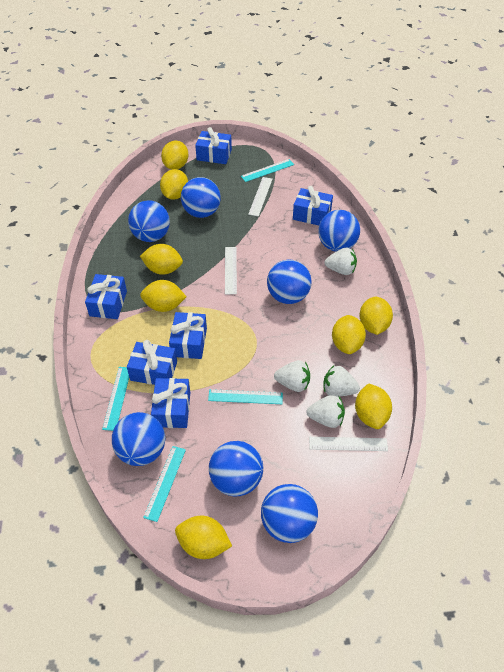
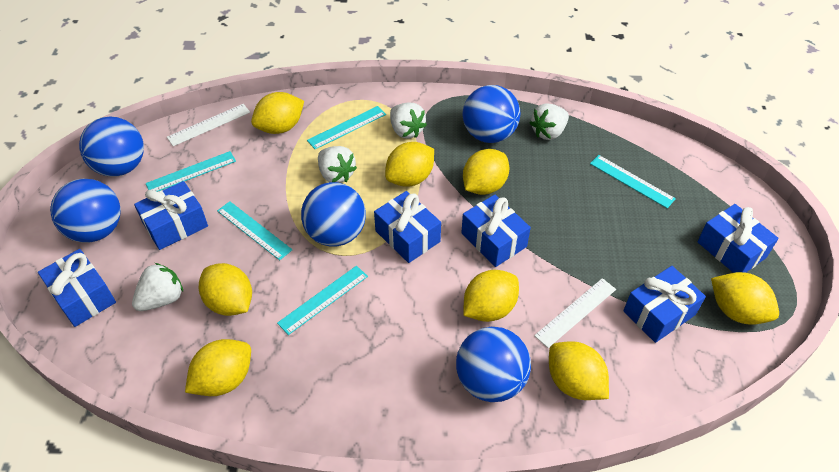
blue ball: [112,412,165,466] [128,200,170,242] [181,177,221,218] [209,441,263,496] [261,484,318,543] [267,260,312,304] [318,210,360,252] = 7 -> [50,179,121,243] [79,117,144,177] [301,182,366,246] [456,327,531,402] [463,85,520,143] = 5
turquoise ruler: [102,367,129,431] [143,446,186,522] [208,389,283,404] [241,159,294,182] = 4 -> [146,151,236,192] [217,201,292,260] [277,266,368,335] [307,106,386,149] [590,155,676,208] = 5
white ruler: [225,247,237,294] [248,177,272,217] [309,437,388,451] = 3 -> [167,104,250,146] [534,278,616,348] = 2

